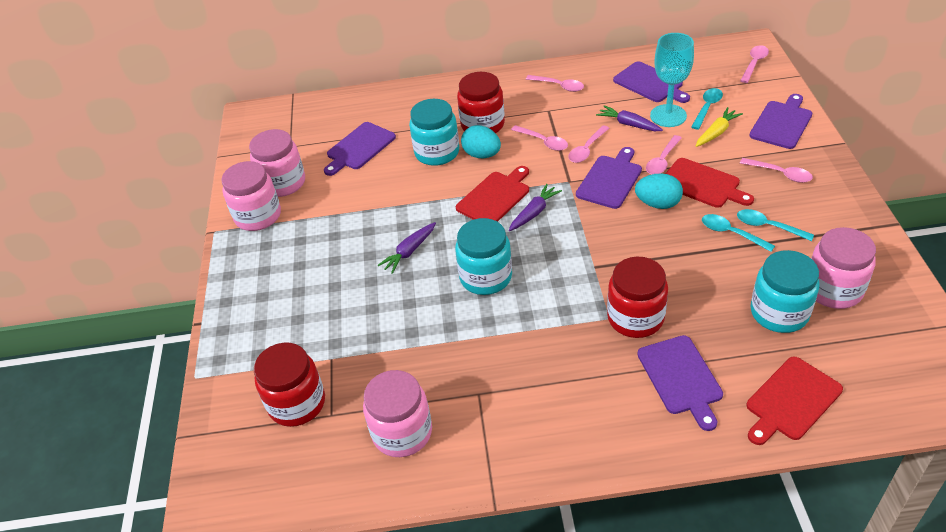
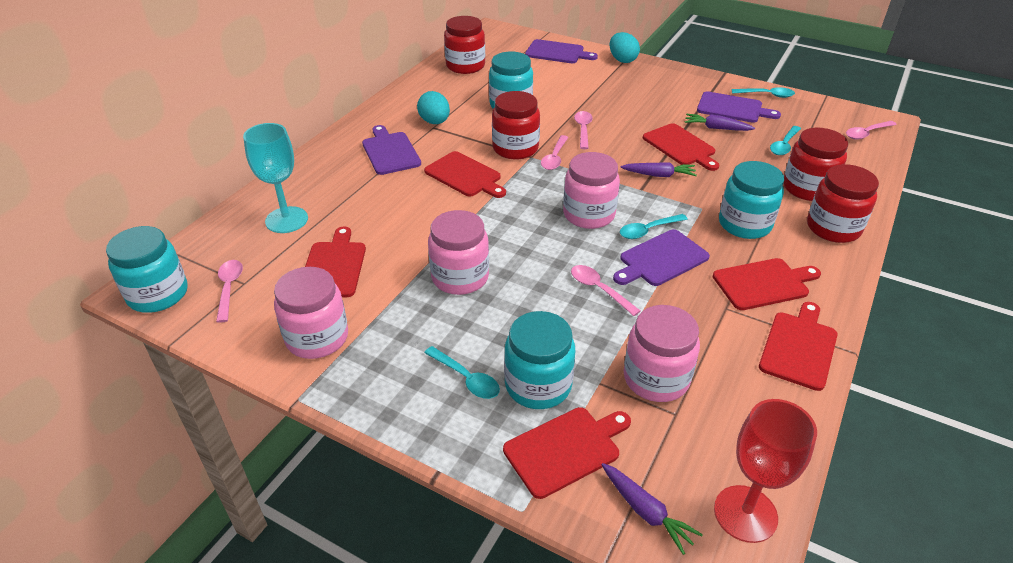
pink spoon: [511,125,568,151] [526,75,584,92] [568,125,609,163] [646,135,682,175] [740,45,769,83] [740,158,813,183] = 6 -> [216,260,243,323] [541,135,569,170] [571,265,641,316] [574,111,593,149] [846,121,897,140] = 5
purple cutting board: [324,122,396,176] [576,147,642,209] [613,61,690,103] [637,335,723,431] [749,94,812,149] = 5 -> [362,125,421,175] [525,39,598,63] [613,229,710,286] [697,91,781,123] = 4
red cutting board: [456,166,529,222] [665,158,754,208] [746,357,843,445] = 3 -> [305,226,366,297] [424,151,506,198] [503,407,631,499] [643,123,719,171] [713,258,821,310] [759,302,838,391] = 6
red goblet: none = 0 -> [714,399,817,543] = 1
red jar: [254,343,325,427] [457,72,505,133] [607,257,668,338] = 3 -> [444,16,485,74] [492,91,540,159] [783,127,848,201] [807,164,879,243] = 4
turquoise jar: [409,99,459,166] [455,218,512,295] [751,250,819,333] = 3 -> [106,226,188,313] [489,52,533,109] [504,311,575,409] [719,161,784,239] = 4
turquoise spoon: [691,88,723,130] [702,214,775,252] [737,209,814,241] = 3 -> [424,346,500,399] [620,214,688,239] [732,87,795,98] [770,126,801,155] = 4
yellow carrot: [696,107,743,147] = 1 -> none = 0

